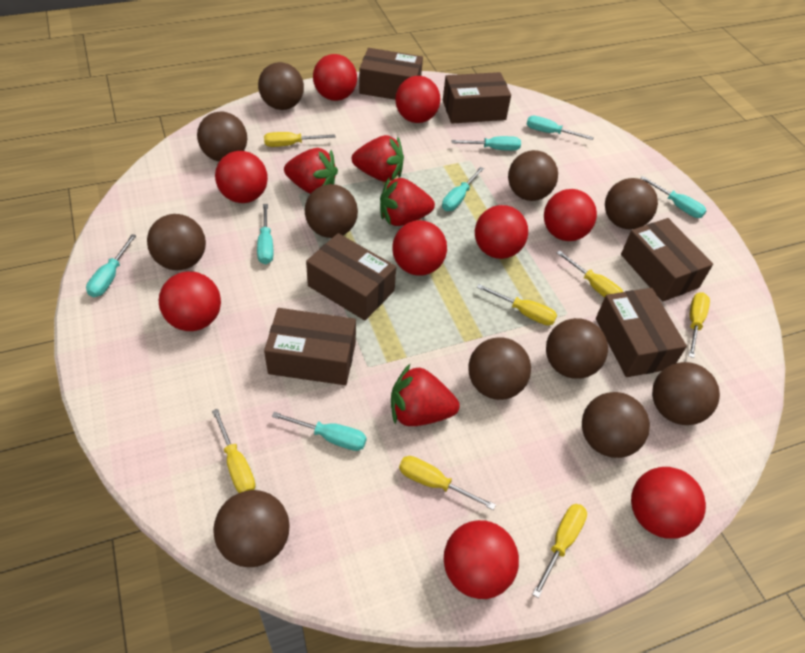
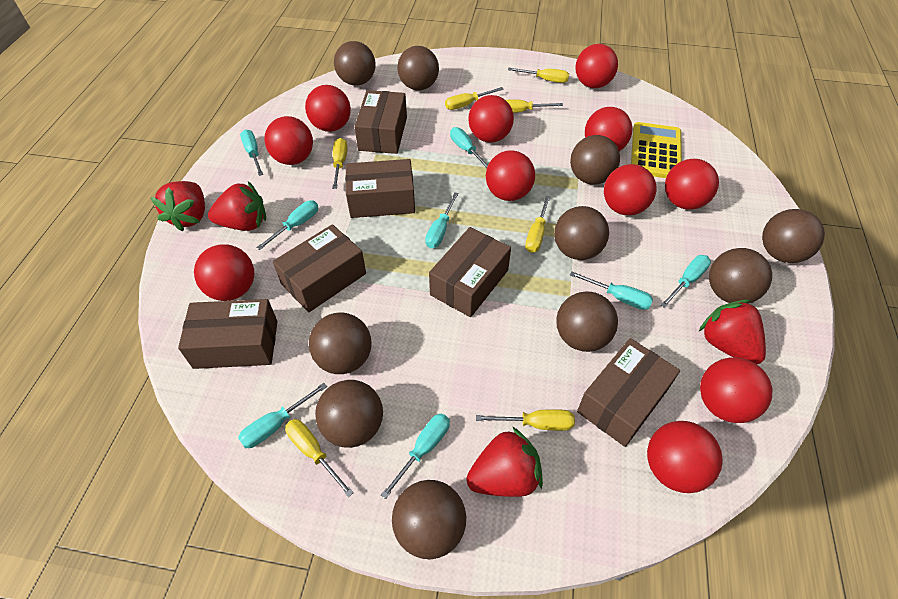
brown ball: [147,214,206,270] [197,112,247,161] [213,490,289,567] [258,62,304,110] [305,184,358,238] [468,337,531,400] [508,150,558,201] [546,318,608,379] [582,392,650,458] [605,178,658,229] [652,362,720,425] = 11 -> [309,313,371,374] [315,380,383,448] [334,41,376,86] [392,480,466,559] [397,46,439,90] [554,206,609,260] [556,292,618,352] [570,135,620,185] [709,248,772,304] [762,209,825,263] = 10
red ball: [159,271,221,331] [215,151,268,203] [313,54,357,101] [392,220,447,276] [395,76,441,123] [444,520,519,599] [475,205,528,259] [544,189,597,241] [631,467,706,539] = 9 -> [194,244,254,301] [264,116,313,165] [305,85,351,132] [468,95,514,143] [486,150,535,201] [575,44,618,88] [585,107,632,151] [604,164,657,215] [647,421,723,493] [665,159,719,210] [700,357,772,423] = 11
turquoise screwdriver: [86,234,137,297] [257,204,273,264] [272,412,367,451] [442,167,484,211] [451,136,521,151] [527,116,594,140] [640,176,706,218] = 7 -> [238,383,327,448] [240,129,263,176] [256,200,318,250] [381,414,450,499] [425,192,459,248] [450,127,488,168] [570,271,653,310] [661,255,711,308] = 8
yellow calculator: none = 0 -> [631,122,682,178] = 1

